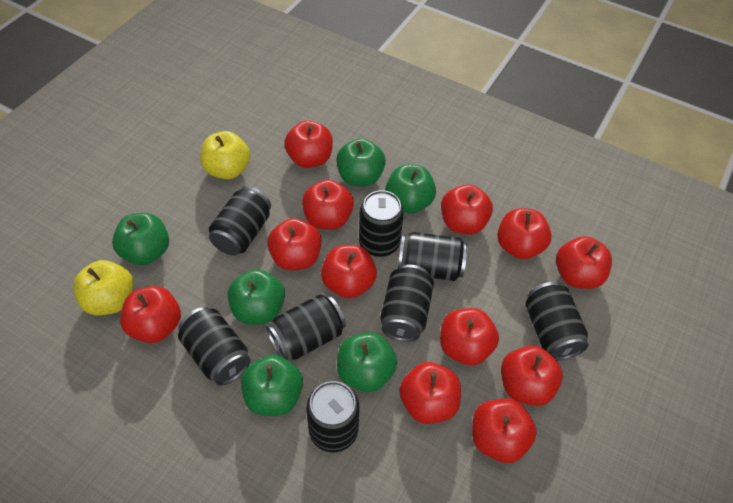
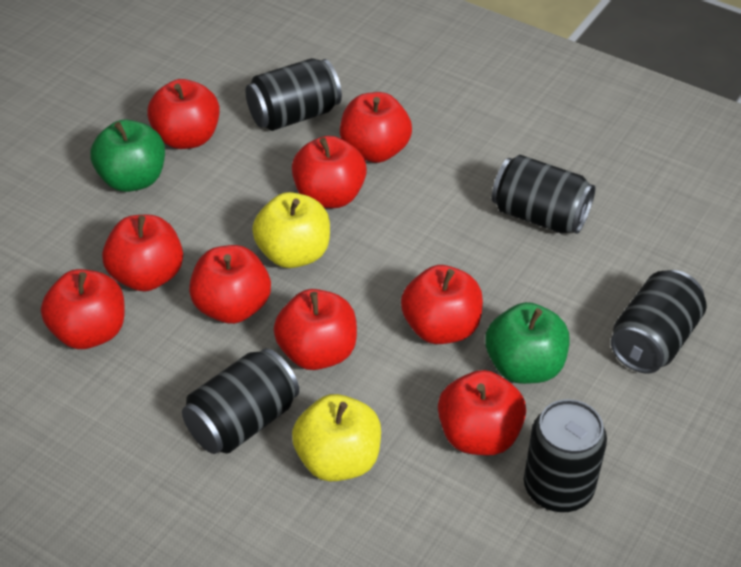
black can: [178,307,251,386] [209,186,271,256] [266,294,346,360] [306,381,360,452] [359,190,404,257] [380,264,434,342] [398,232,467,281] [525,282,589,360] = 8 -> [182,348,299,454] [245,58,342,131] [492,155,596,234] [524,399,607,512] [611,270,706,374] = 5
green apple: [112,213,169,265] [228,269,285,324] [241,355,303,416] [336,138,386,186] [337,332,397,392] [385,164,436,214] = 6 -> [90,119,165,192] [485,302,569,384] = 2
red apple: [120,286,181,343] [267,218,322,270] [284,120,333,168] [302,180,354,230] [321,245,377,298] [399,362,461,424] [440,308,499,365] [441,184,493,235] [472,398,537,463] [497,208,552,259] [501,345,563,406] [556,236,612,289] = 12 -> [41,269,125,349] [102,215,183,291] [147,79,220,149] [189,245,271,324] [274,289,357,370] [292,136,367,208] [340,92,412,163] [401,265,483,344] [438,370,526,455] = 9

